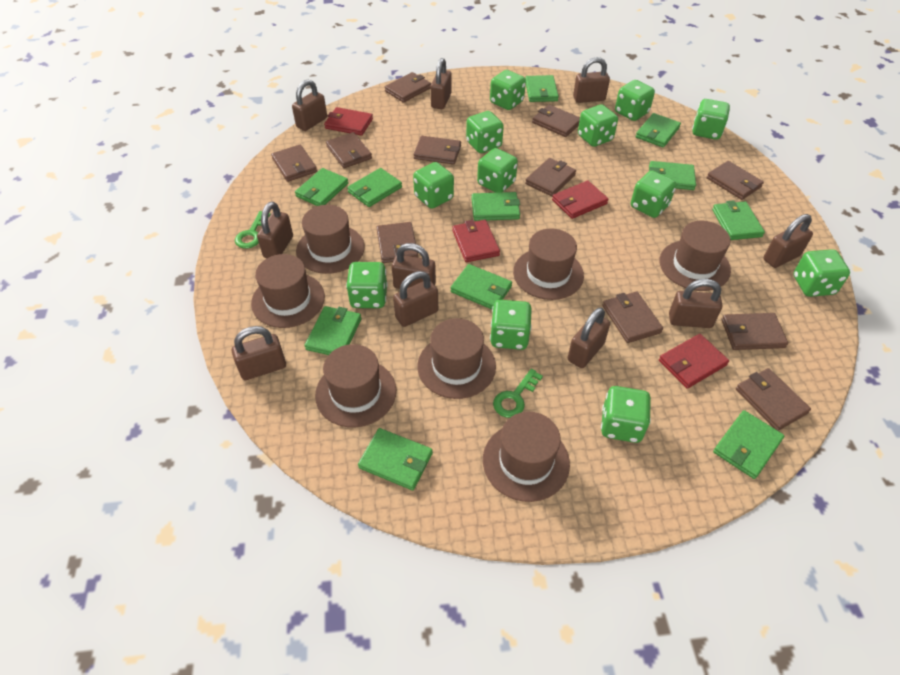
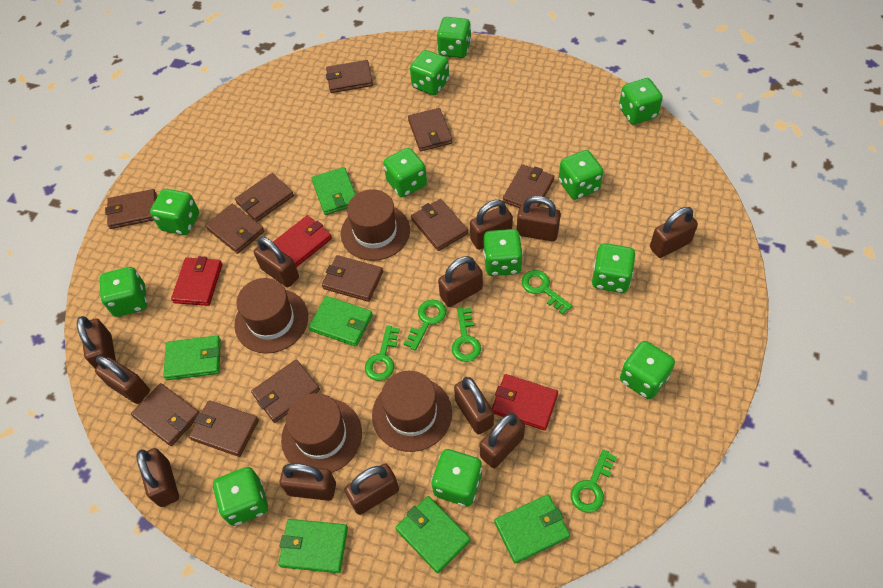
brown hat: [251,254,325,328] [296,205,365,274] [315,344,396,427] [418,318,496,399] [483,412,570,502] [513,228,584,300] [660,221,731,291] = 7 -> [234,278,308,354] [281,393,362,473] [341,189,410,261] [372,371,452,452] = 4
brown padlock: [232,326,286,380] [257,202,293,258] [292,80,327,131] [392,243,436,289] [393,271,438,327] [431,58,452,109] [568,307,610,368] [573,57,610,103] [669,279,722,328] [763,214,813,268] = 10 -> [77,316,116,369] [95,355,150,404] [136,448,179,507] [254,236,299,288] [280,463,336,501] [344,463,399,515] [438,256,483,307] [454,377,494,434] [470,200,513,250] [480,412,525,468] [517,196,561,241] [650,207,698,258] = 12
green key: [235,211,271,249] [493,369,543,418] = 2 -> [365,326,400,381] [404,300,446,351] [452,308,481,362] [521,270,572,315] [571,449,617,513] = 5
green wallet: [295,168,349,206] [305,306,362,355] [347,168,402,207] [358,428,433,490] [450,264,512,309] [471,192,520,221] [525,75,559,102] [636,113,681,148] [649,161,696,190] [712,200,765,240] [713,410,784,479] = 11 -> [163,335,221,380] [278,519,348,573] [309,296,373,347] [311,167,356,215] [395,496,470,574] [494,494,570,564] = 6
red wallet: [324,107,373,136] [452,220,500,262] [552,181,609,219] [659,334,729,389] = 4 -> [171,256,222,306] [273,215,332,267] [492,374,558,431] = 3

